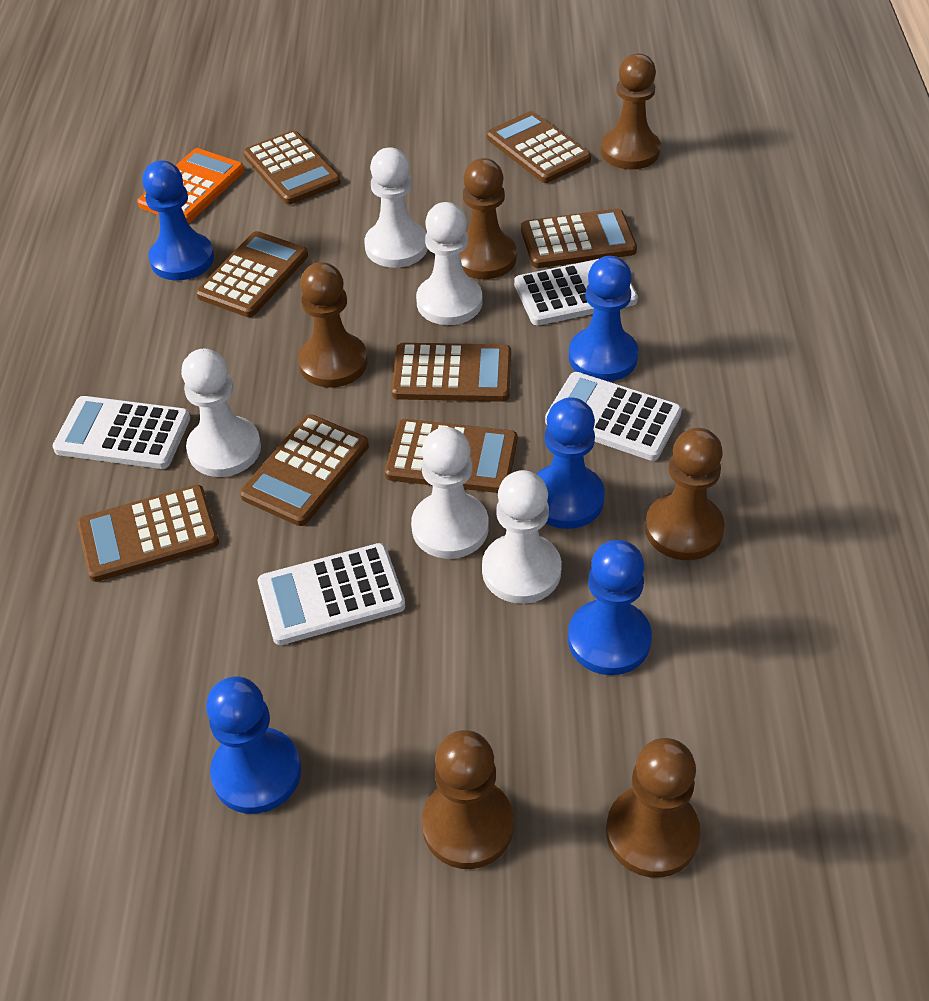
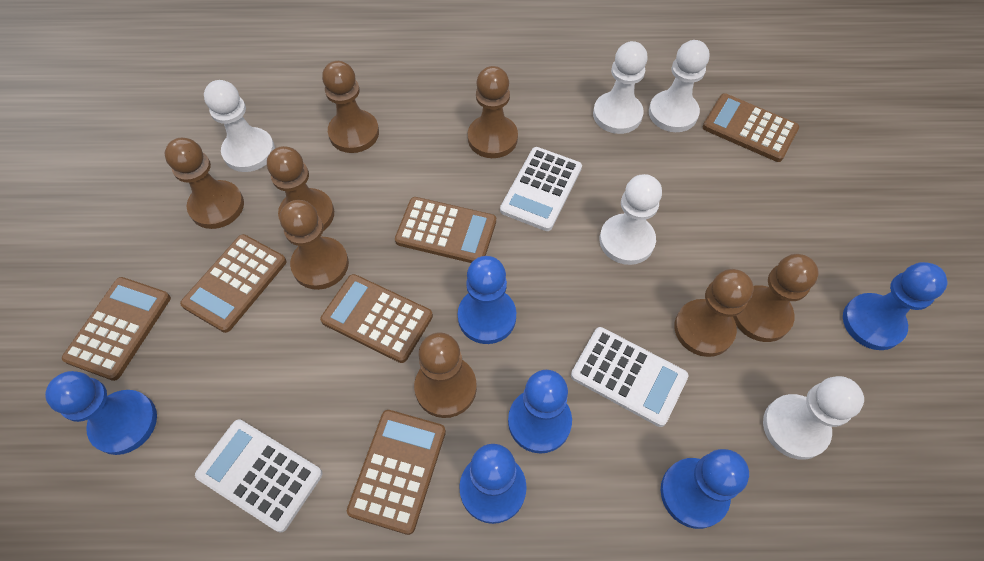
blue pawn: [142,160,214,280] [206,677,301,814] [536,397,605,529] [568,540,652,675] [569,256,639,382] = 5 -> [45,371,157,455] [458,256,516,344] [459,444,527,524] [508,370,572,454] [660,449,749,529] [843,262,947,350] = 6
brown calculator: [77,485,219,582] [196,231,308,317] [240,414,369,526] [243,131,341,204] [385,419,517,493] [391,343,511,402] [487,111,591,183] [521,208,637,268] = 8 -> [62,277,171,381] [180,234,287,333] [320,274,433,363] [347,410,446,535] [395,197,496,263] [703,93,799,162] = 6
brown pawn: [298,262,368,388] [422,730,514,869] [460,158,517,279] [601,53,661,170] [606,738,701,878] [645,428,725,560] = 6 -> [165,138,244,229] [267,146,334,231] [280,200,349,290] [322,61,379,153] [414,332,477,418] [468,66,518,158] [674,269,753,357] [733,254,819,342] = 8
orange calculator: [137,148,244,223] = 1 -> none = 0
white calculator: [53,396,190,469] [258,543,406,645] [514,259,638,325] [545,372,682,461] = 4 -> [195,419,322,532] [500,147,582,231] [571,327,688,427] = 3

